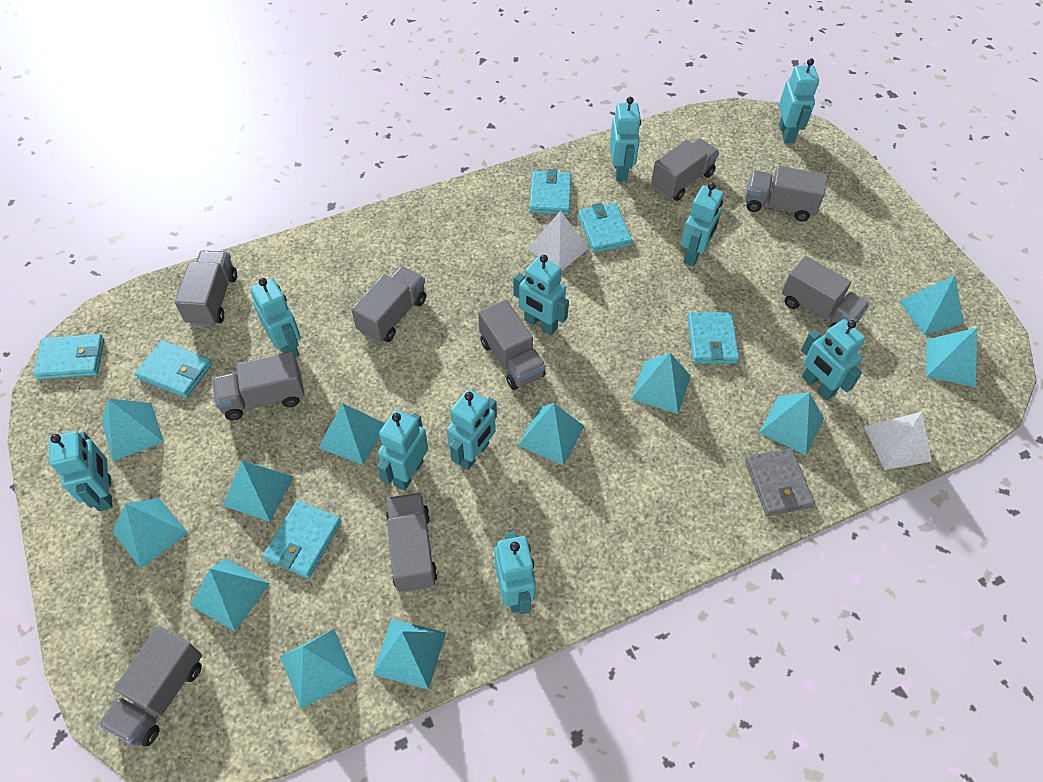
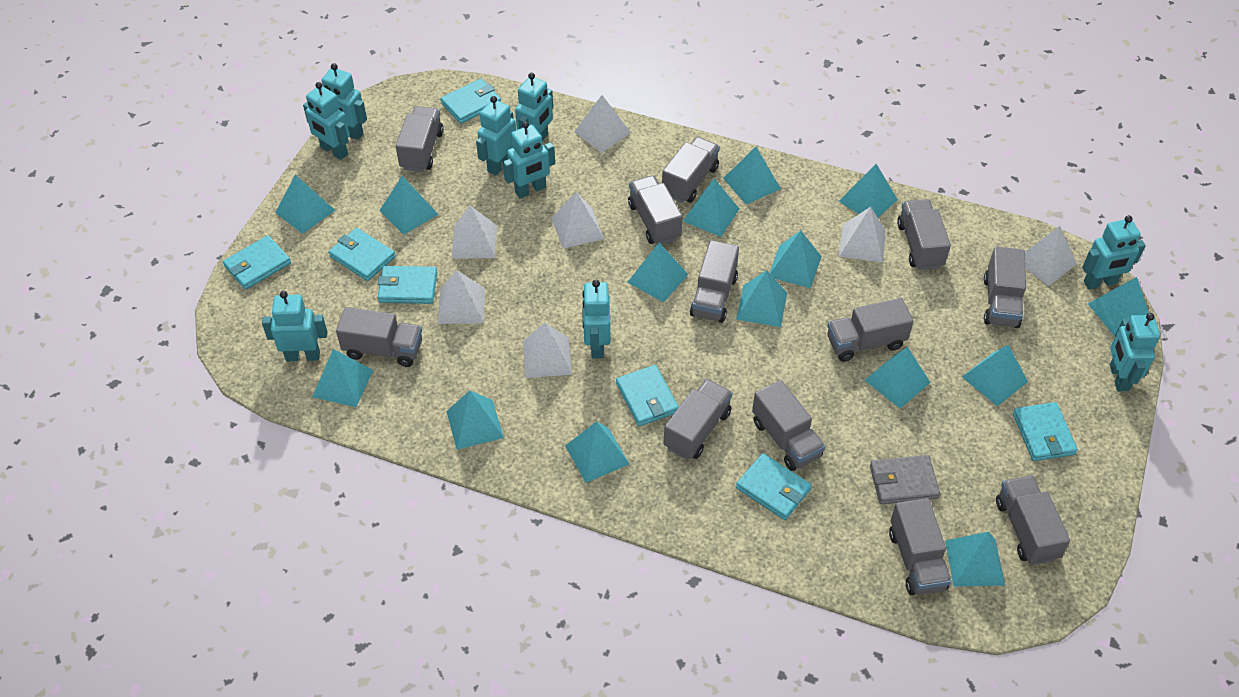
grey truck: [98,627,202,746] [175,250,237,327] [212,351,304,420] [351,266,426,343] [386,493,438,592] [478,300,546,390] [651,138,719,201] [745,166,827,221] [782,256,870,328] = 9 -> [336,307,422,367] [396,106,444,172] [628,175,683,245] [662,137,720,203] [664,379,733,460] [690,240,739,323] [752,380,825,471] [827,298,913,362] [889,498,952,595] [897,199,951,270] [984,246,1026,328] [996,475,1070,565] = 12
turquoise pyramid: [102,399,164,461] [112,498,188,568] [190,558,270,632] [223,461,294,522] [280,629,356,709] [318,403,385,465] [373,619,446,690] [518,403,584,466] [631,353,691,414] [759,392,824,455] [899,275,964,335] [926,328,977,387] = 12 -> [275,175,335,234] [312,349,373,407] [379,176,439,235] [446,391,504,450] [565,421,629,483] [627,242,689,302] [683,178,739,237] [723,147,781,205] [736,270,787,327] [770,230,822,288] [839,164,898,217] [865,347,931,408] [945,532,1005,587] [962,345,1028,406] [1088,277,1149,336] = 15
turquoise robot: [49,431,113,511] [250,278,301,357] [377,410,428,491] [447,389,497,470] [494,531,536,614] [514,255,569,335] [610,97,641,182] [681,182,724,267] [779,58,819,143] [801,319,865,400] = 10 -> [262,291,327,361] [303,82,350,160] [321,63,367,140] [476,96,516,176] [503,121,555,198] [515,73,553,141] [582,280,610,359] [1082,215,1146,289] [1110,313,1160,391] = 9
turquoise wallet: [33,334,104,380] [135,340,212,398] [263,500,341,578] [529,169,571,215] [578,203,632,253] [688,312,739,364] = 6 -> [223,235,291,290] [329,228,396,281] [378,266,437,304] [441,79,501,124] [616,365,679,426] [736,453,812,520] [1013,402,1078,461] = 7
white pyramid: [528,210,589,271] [864,412,932,470] = 2 -> [438,270,485,324] [451,205,497,258] [523,322,572,378] [552,192,604,248] [574,95,631,153] [839,207,886,263] [1025,226,1077,286] = 7

